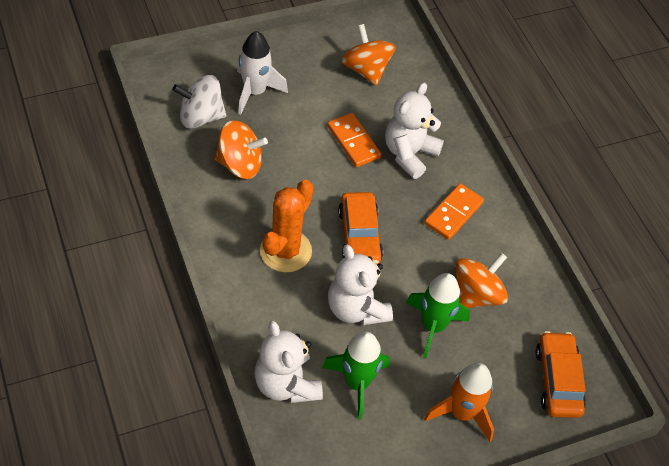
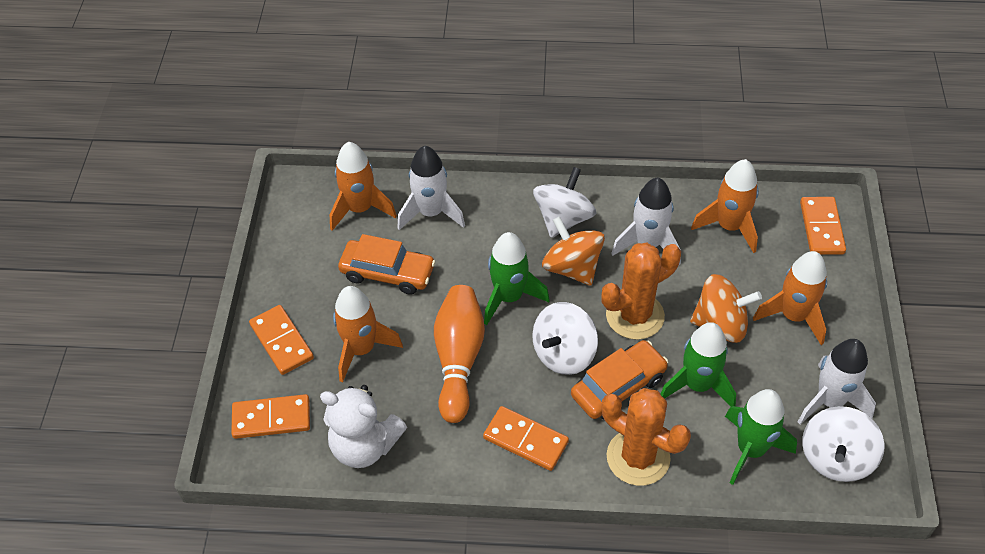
green rocket: [322,331,390,419] [406,273,470,359] = 2 -> [484,232,550,325] [661,322,736,407] [725,389,797,485] = 3
orange bowling pin: none = 0 -> [434,285,485,423] = 1
orange cactus: [260,180,314,272] = 1 -> [601,243,681,340] [602,388,691,486] = 2
orange domino: [327,113,382,167] [424,183,484,240] = 2 -> [231,394,310,439] [249,305,314,375] [483,406,569,471] [800,197,846,255] = 4
orange rocket: [424,363,494,442] = 1 -> [330,142,397,231] [333,286,403,383] [691,159,759,253] [753,251,827,345] = 4
orange spinning top: [214,120,268,179] [341,24,396,86] [456,253,508,308] = 3 -> [542,216,605,286] [690,274,762,343] = 2
white rocket: [237,31,288,115] = 1 -> [397,146,465,230] [611,178,681,265] [798,339,876,424] = 3
white spinning top: [172,75,226,129] = 1 -> [532,302,598,375] [533,167,596,238] [802,406,885,482] = 3
white teddy bear: [254,321,323,403] [328,244,393,326] [385,83,444,179] = 3 -> [320,385,407,468] = 1

